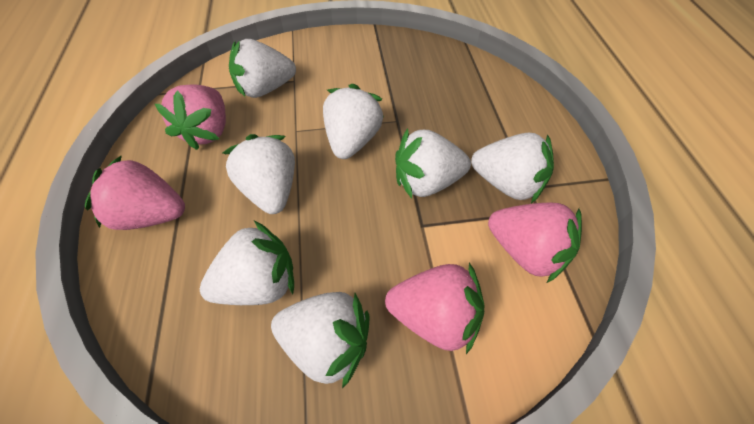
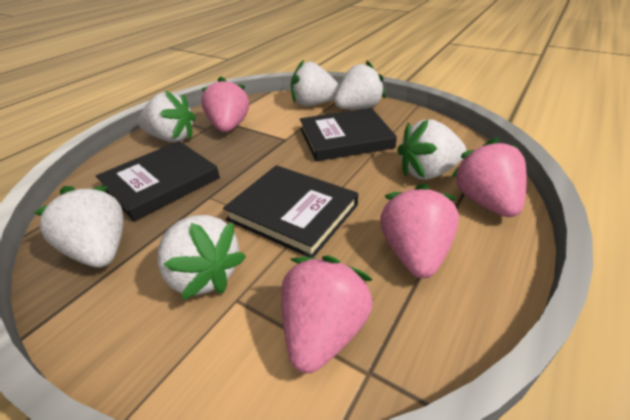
black book: none = 0 -> [96,141,220,221] [223,165,358,258] [300,108,397,161] = 3
white strawberry: [200,221,294,305] [223,134,295,214] [229,39,296,98] [271,292,369,389] [323,84,384,159] [395,128,471,199] [471,132,554,204] = 7 -> [34,186,124,267] [138,91,196,142] [157,215,246,300] [291,60,340,106] [334,61,386,110] [397,119,466,180] = 6

